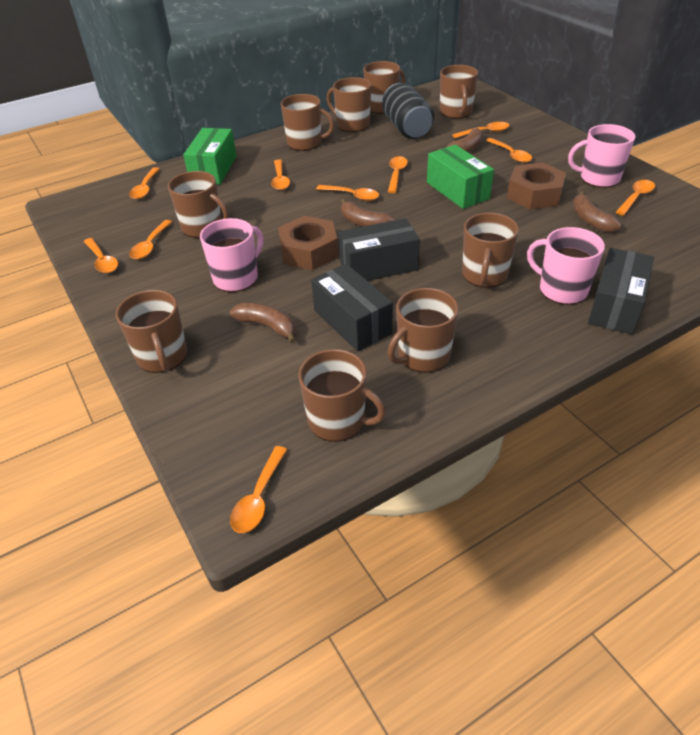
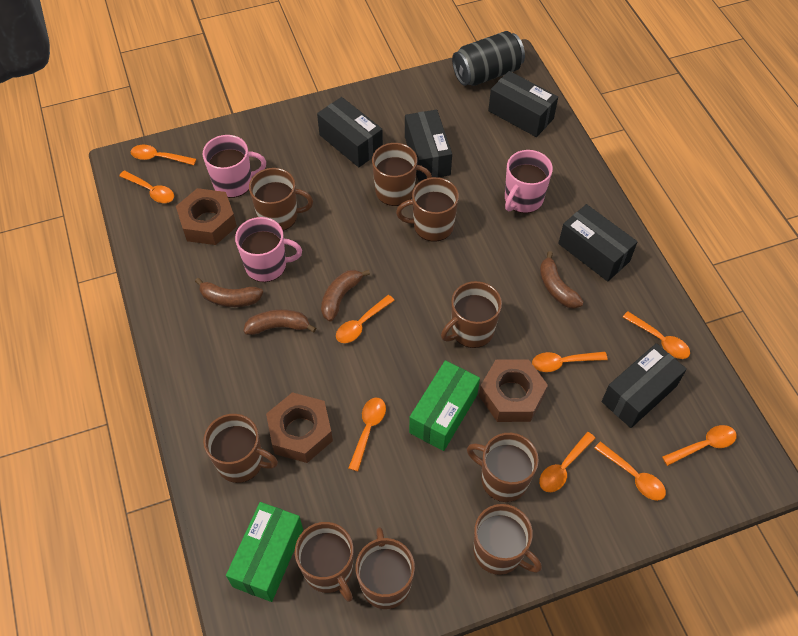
black box: [311,264,393,351] [339,218,420,281] [588,248,654,335] = 3 -> [317,97,383,167] [405,109,452,181] [488,71,558,137] [558,204,637,282] [602,343,687,428] = 5
brown nut: [278,216,338,270] [507,162,566,209] = 2 -> [176,188,237,245] [266,392,333,463] [479,359,548,422] = 3
orange spoon: [84,238,118,273] [129,167,160,199] [129,220,172,259] [230,446,287,533] [271,160,290,190] [316,185,379,201] [388,156,408,193] [452,122,510,138] [486,138,532,163] [616,180,655,216] = 10 -> [119,170,174,203] [131,145,196,165] [336,295,395,343] [348,398,386,471] [532,352,608,372] [539,432,595,492] [594,442,666,501] [623,311,690,359] [662,425,737,466] = 9

